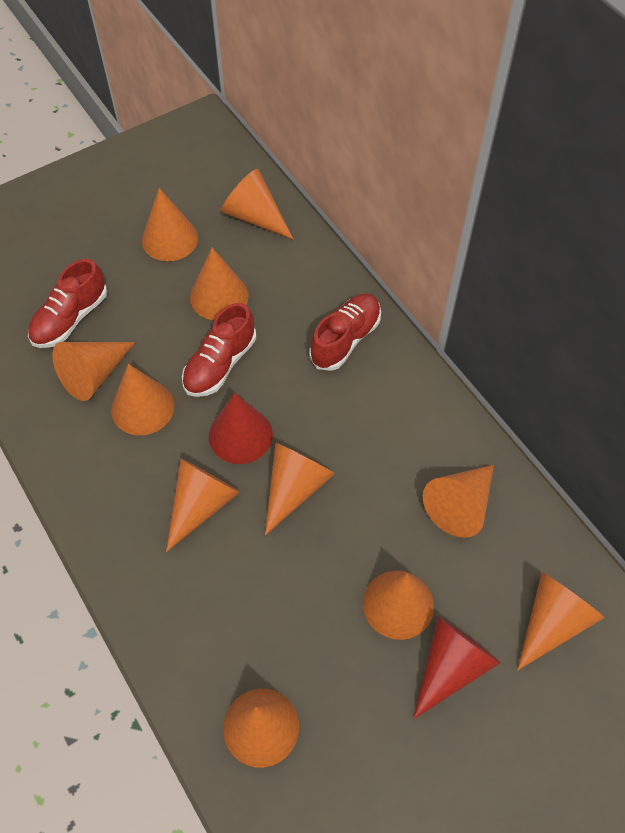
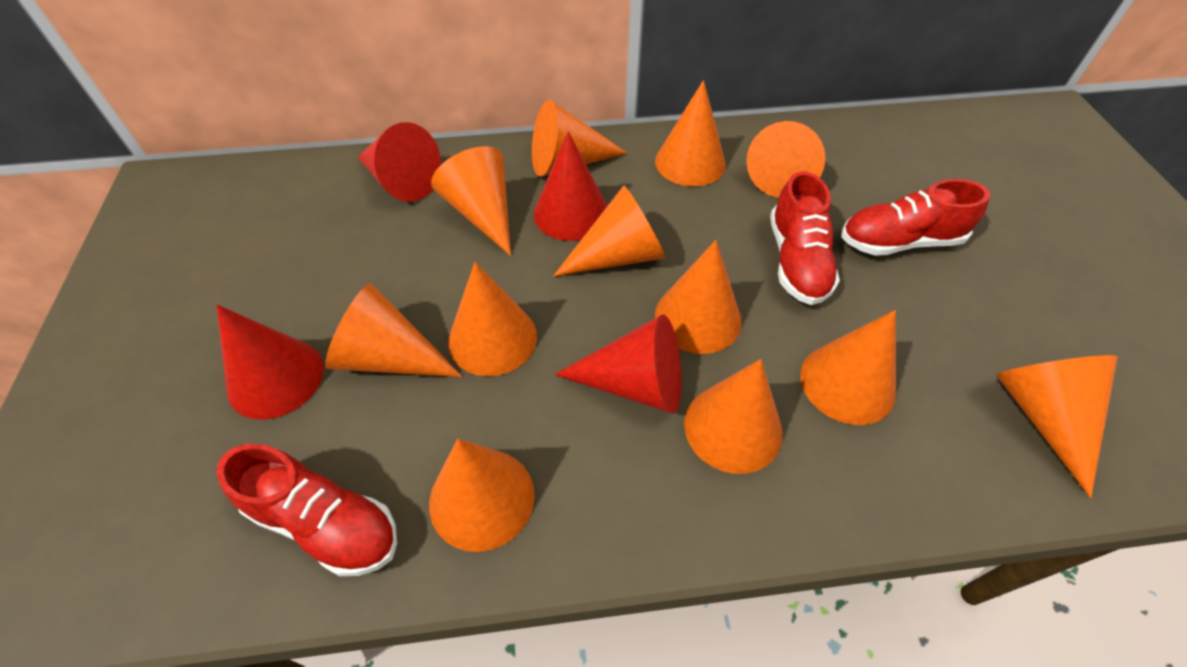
orange cone: [52,342,136,401] [111,364,175,435] [142,188,198,261] [166,459,240,552] [190,248,249,320] [221,169,293,239] [223,689,299,768] [265,443,335,536] [363,571,434,640] [423,465,494,538] [517,572,605,671] = 11 -> [325,283,463,377] [429,439,535,552] [431,146,511,256] [448,262,537,376] [532,100,627,176] [553,185,665,277] [655,80,726,186] [655,240,742,354] [684,359,783,474] [746,121,825,198] [800,310,896,425] [996,355,1118,498] = 12
red cone: [209,393,273,464] [413,617,501,719] = 2 -> [216,305,324,420] [357,122,441,202] [534,131,607,241] [554,315,681,414] = 4

